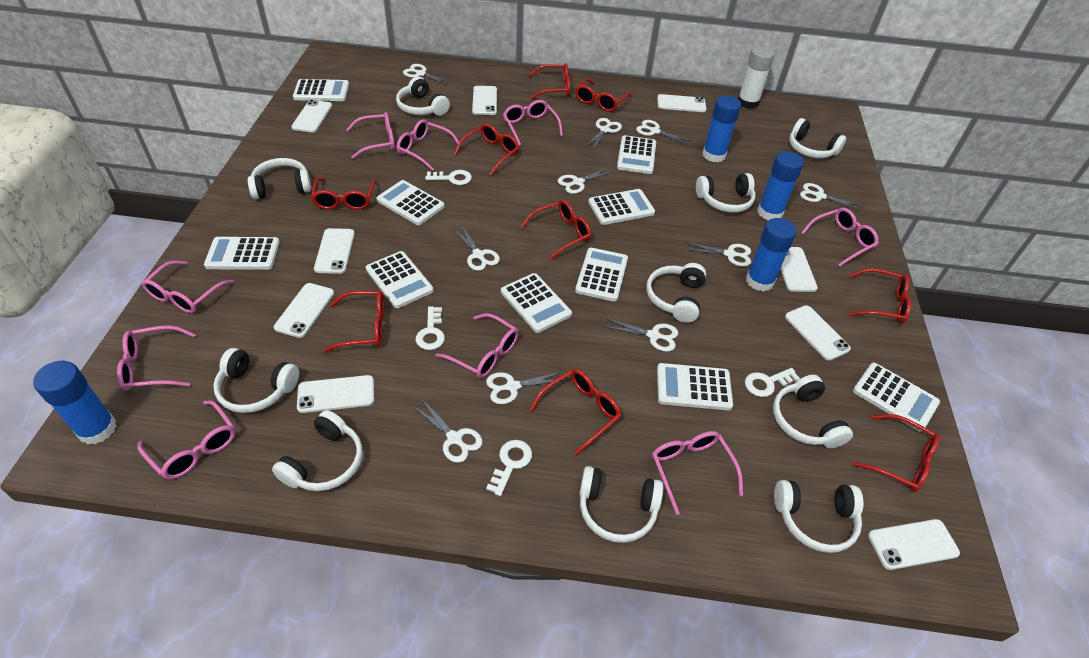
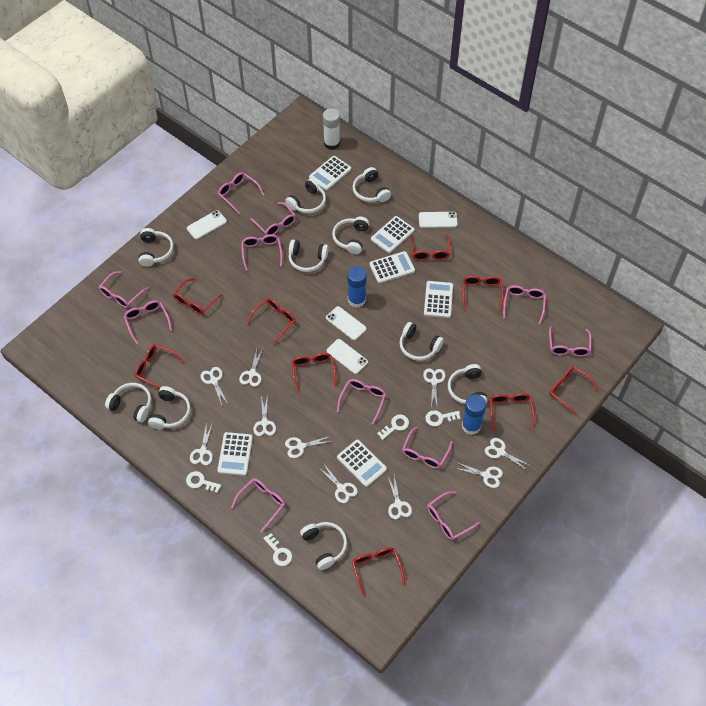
blue glue stick: [33,361,117,444] [702,96,741,162] [746,218,797,292] [757,151,804,221] = 4 -> [347,266,367,308] [462,394,486,435] = 2
pink glasses: [117,325,196,391] [138,400,236,479] [142,261,234,313] [346,112,395,159] [397,119,462,171] [435,313,519,378] [503,100,563,146] [652,431,743,515] [801,208,879,267] = 9 -> [99,271,149,308] [124,300,172,344] [218,172,264,214] [231,478,285,532] [241,234,283,271] [250,202,296,235] [337,379,386,425] [402,427,453,469] [427,491,480,540] [503,285,546,324] [549,326,591,357] = 11
white calculator: [204,237,280,270] [293,79,349,101] [366,251,434,308] [376,180,445,225] [501,273,572,333] [575,248,628,302] [588,189,655,225] [617,135,656,174] [657,363,733,410] [853,363,940,432] = 10 -> [217,432,253,476] [309,156,351,190] [337,440,387,487] [369,251,415,283] [371,216,415,253] [424,281,453,318] = 6
white phone: [274,283,334,338] [291,100,332,132] [297,375,374,413] [314,228,355,274] [472,86,497,115] [657,94,706,112] [780,247,818,292] [785,305,851,361] [868,519,960,570] = 9 -> [187,210,227,239] [326,306,366,340] [327,339,368,374] [419,212,458,228] = 4

